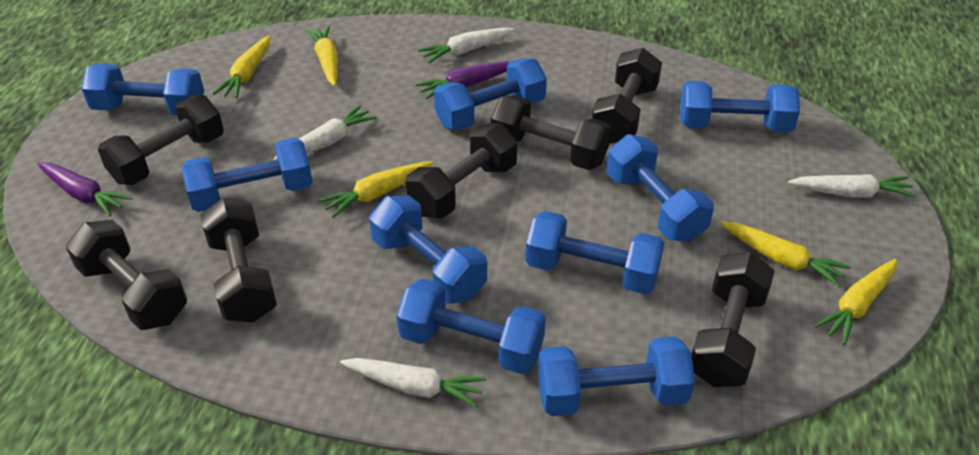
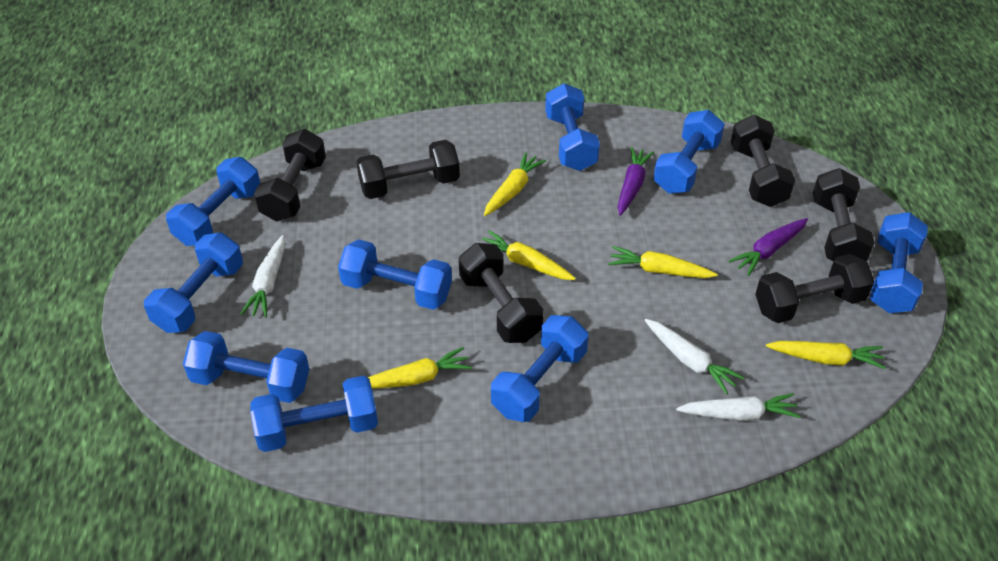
black dumbbell: [66,220,187,330] [98,95,224,185] [200,198,277,323] [406,123,517,219] [491,95,611,170] [592,48,662,144] [691,252,774,387] = 7 -> [254,129,326,222] [356,140,460,199] [459,243,544,343] [731,115,795,207] [755,254,874,323] [813,168,875,261] = 6
white carrot: [273,105,377,161] [340,358,486,408] [418,28,515,63] [788,174,916,198] = 4 -> [240,235,285,317] [645,319,744,394] [676,393,801,421] = 3

